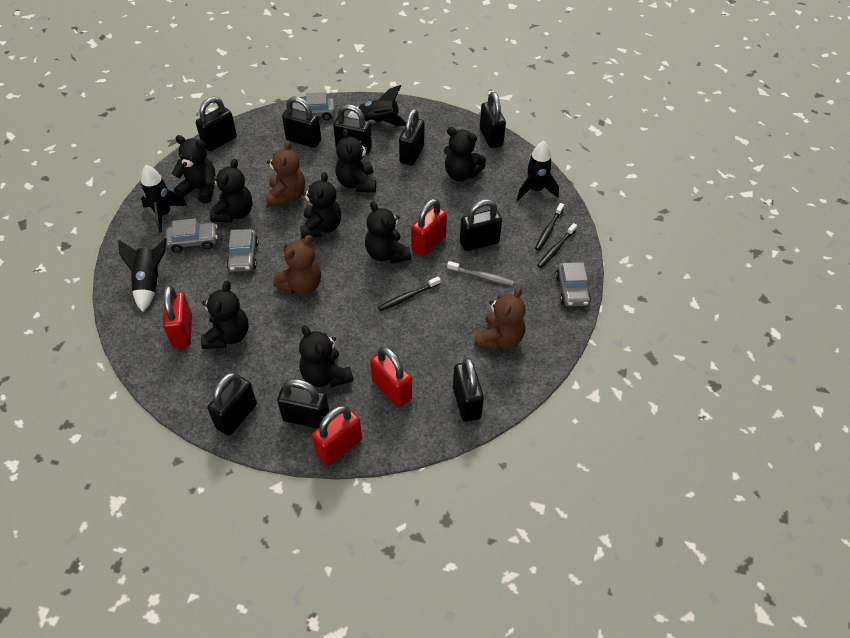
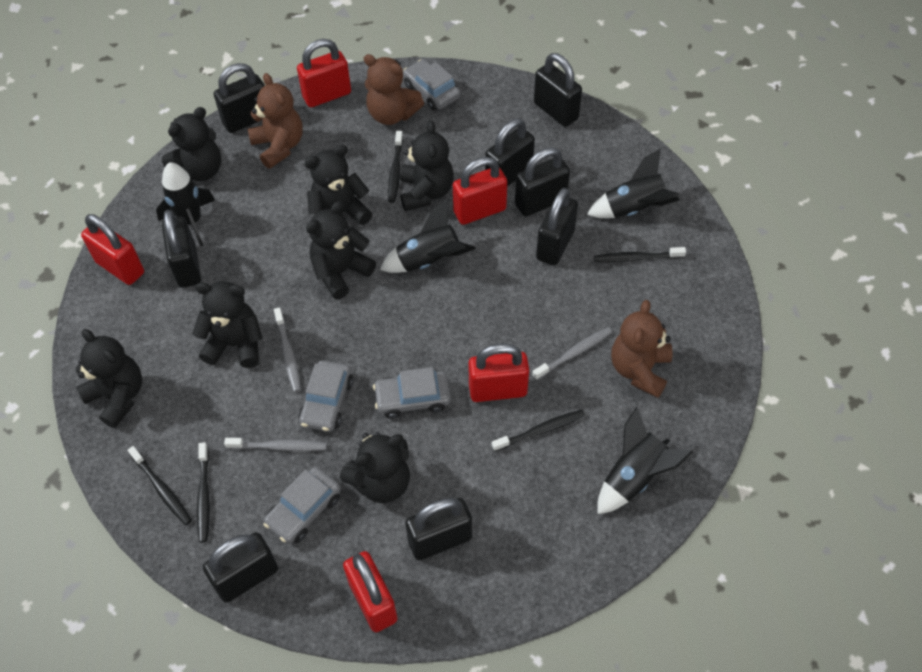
black padlock: [196,97,237,151] [207,372,257,435] [277,379,329,429] [282,96,321,148] [333,104,372,155] [399,109,425,166] [453,357,484,422] [460,199,502,251] [480,92,506,148] = 9 -> [162,210,201,288] [203,532,278,603] [214,63,265,133] [405,498,472,560] [485,118,535,186] [515,147,570,217] [534,53,582,127] [536,188,578,266] = 8
black teddy bear: [172,135,215,204] [201,281,249,349] [210,159,253,222] [299,325,353,388] [300,172,341,239] [336,129,376,192] [365,201,411,263] [444,127,486,181] = 8 -> [76,329,142,428] [162,107,221,181] [192,281,263,368] [305,145,372,225] [306,201,376,299] [340,432,410,503] [400,120,454,211] = 7
black toothbrush: [378,276,441,311] [535,203,564,251] [537,223,577,268] = 3 -> [128,446,192,525] [197,442,210,542] [388,131,403,203] [492,410,585,452] [594,247,686,262] = 5
grey toothbrush: [447,261,514,285] = 1 -> [224,438,327,451] [274,307,301,392] [532,327,612,380] = 3
red padlock: [163,285,192,348] [312,405,362,465] [370,346,412,407] [411,199,447,257] = 4 -> [81,214,144,285] [297,39,351,107] [343,551,398,632] [453,157,507,225] [468,343,529,402] = 5

